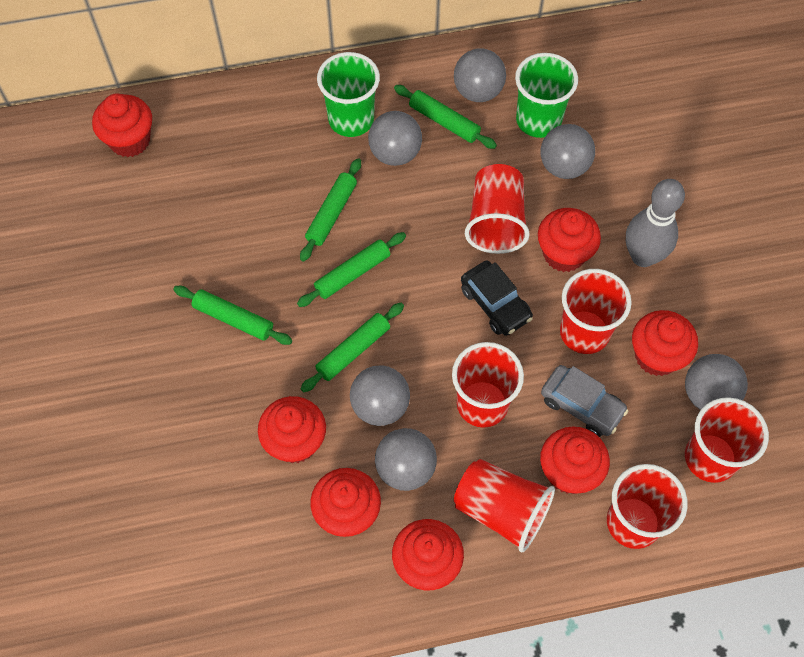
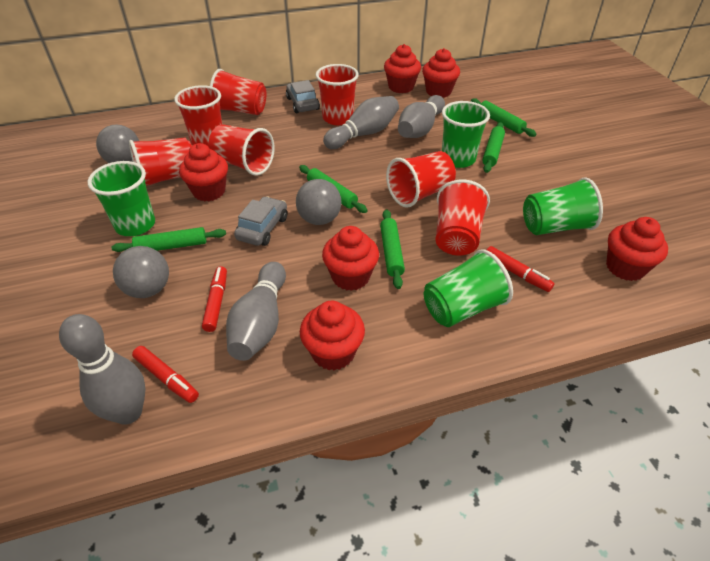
black car: [461,261,533,336] = 1 -> none = 0
green cup: [317,52,380,137] [515,53,578,138] = 2 -> [88,161,155,236] [424,249,513,327] [442,101,490,168] [523,177,603,235] = 4
grey ball: [350,365,410,426] [368,111,422,166] [375,428,437,491] [454,48,506,102] [540,124,595,179] [685,354,748,410] = 6 -> [96,124,139,163] [113,246,169,298] [296,179,342,225] = 3
grey bowling pin: [626,179,685,267] = 1 -> [59,314,146,425] [226,262,286,361] [323,96,399,149] [398,95,445,138] = 4
grey car: [541,365,628,437] = 1 -> [234,196,287,246] [286,80,320,113] = 2
red cup: [452,342,524,428] [454,459,555,552] [465,164,530,254] [560,269,632,354] [607,464,688,549] [685,397,769,483] = 6 -> [129,138,192,186] [174,85,222,147] [209,124,275,176] [210,69,266,115] [316,64,359,125] [386,151,456,208] [435,179,490,255] = 7
red cupcake: [92,93,152,157] [258,396,326,463] [310,468,381,537] [392,519,464,590] [538,208,601,272] [540,427,610,494] [632,310,698,376] = 7 -> [179,143,228,202] [300,301,365,371] [322,226,379,291] [384,44,421,93] [422,48,460,98] [606,217,668,281] = 6
red marker: none = 0 -> [132,346,199,403] [202,266,227,332] [487,246,554,292] = 3

